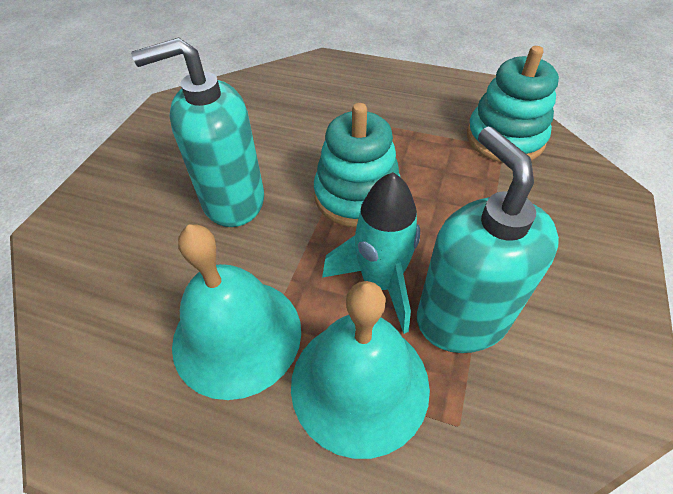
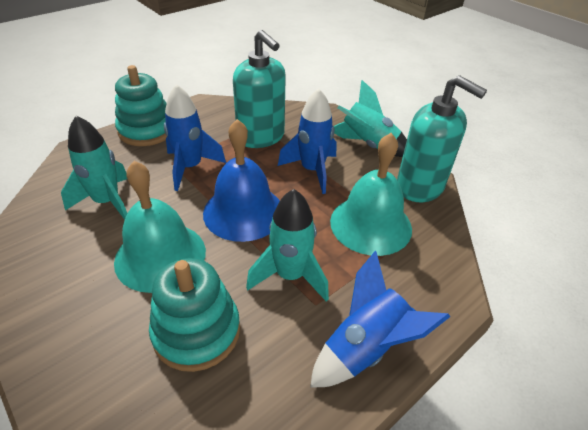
blue bell: none = 0 -> [203,119,280,242] = 1
blue rocket: none = 0 -> [164,84,226,191] [278,88,337,194] [310,251,450,388] = 3
turquoise rocket: [322,172,420,334] = 1 -> [61,115,128,220] [246,189,329,301] [334,80,407,157] = 3

